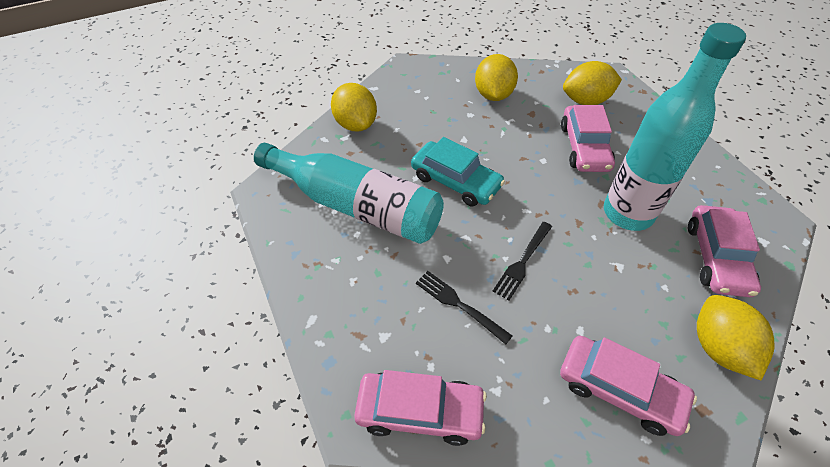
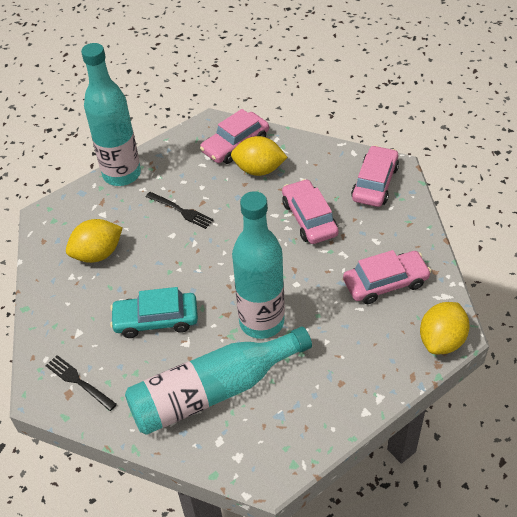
turquoise bottle: [254,143,444,244] [604,23,746,231] = 2 -> [81,43,141,186] [125,327,312,435] [232,191,285,339] = 3
yellow lemon: [331,83,377,131] [475,54,518,101] [563,61,622,105] [697,295,775,380] = 4 -> [66,219,123,263] [231,136,288,176] [420,302,470,354] = 3

